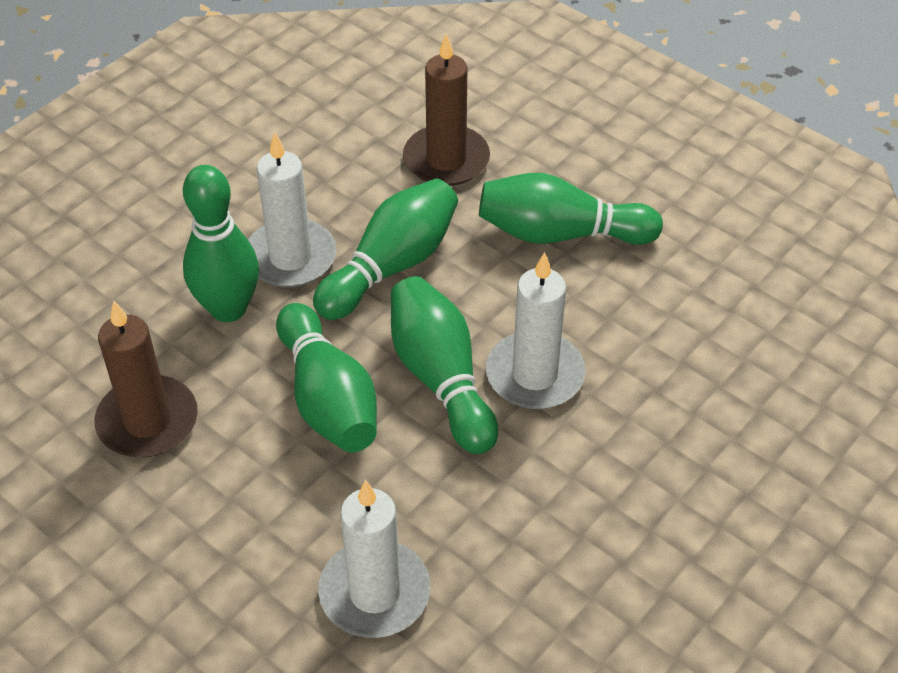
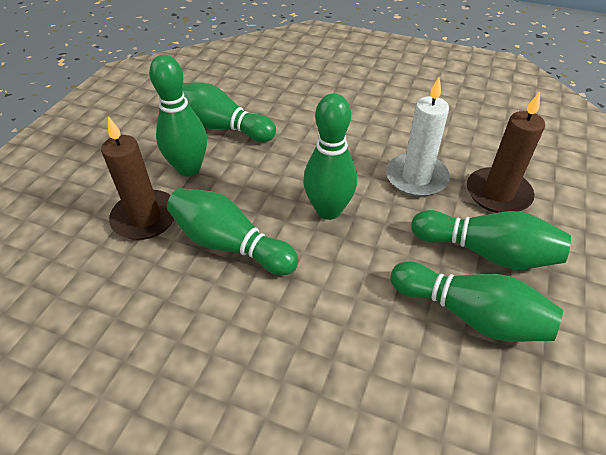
green bowling pin: [183,165,259,322] [276,303,377,452] [313,179,458,320] [391,276,498,454] [479,173,663,245] = 5 -> [149,55,207,177] [167,188,298,275] [183,82,276,142] [303,93,357,220] [391,261,563,342] [411,210,571,269] = 6
white candle: [248,133,337,287] [318,480,430,638] [486,252,585,409] = 3 -> [386,77,450,197] = 1

